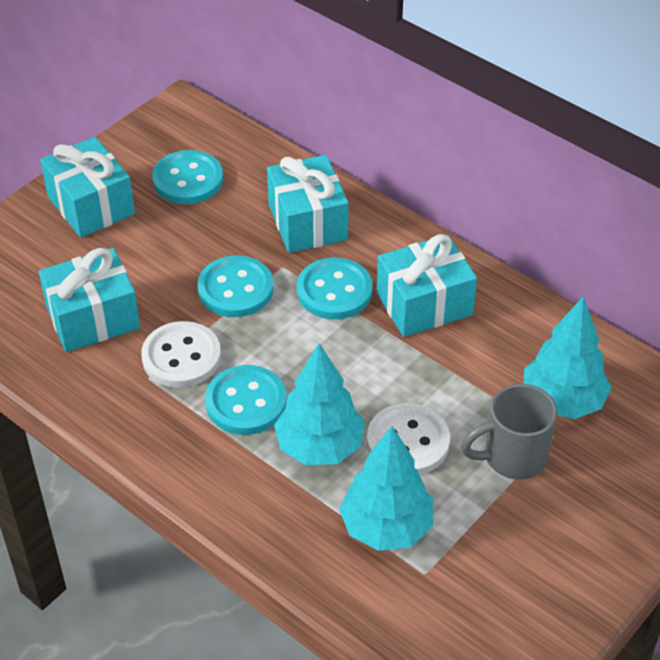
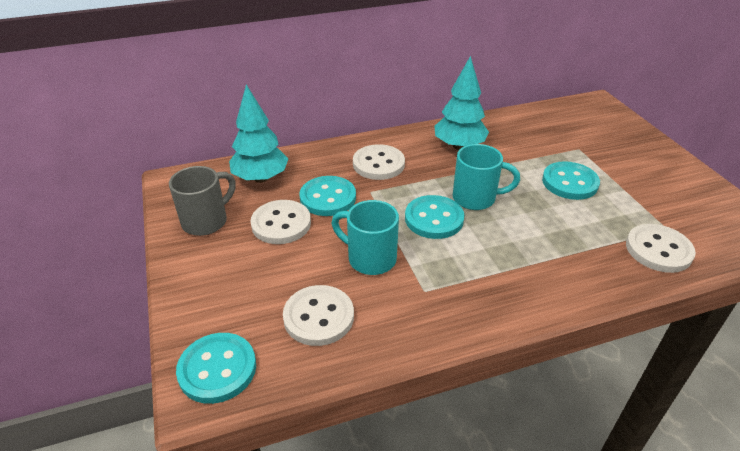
turquoise gift: [39,248,140,352] [40,137,135,238] [267,155,349,253] [377,234,477,337] = 4 -> none = 0
turquoise mug: none = 0 -> [331,200,399,275] [453,144,520,210] = 2
turquoise tree: [274,343,365,465] [339,426,433,551] [524,296,612,419] = 3 -> [229,84,288,183] [434,56,489,150] = 2
white button: [141,321,221,388] [367,403,450,475] = 2 -> [250,200,311,244] [283,285,354,346] [353,144,405,180] [626,224,696,273] = 4

